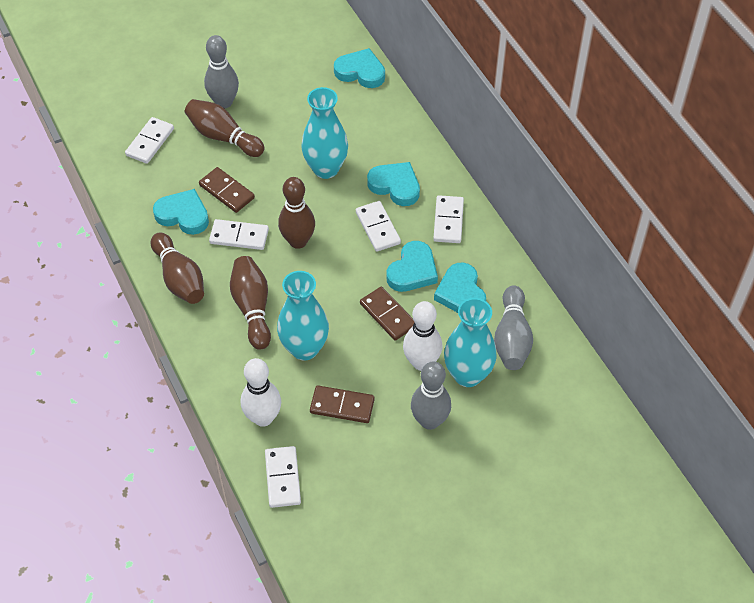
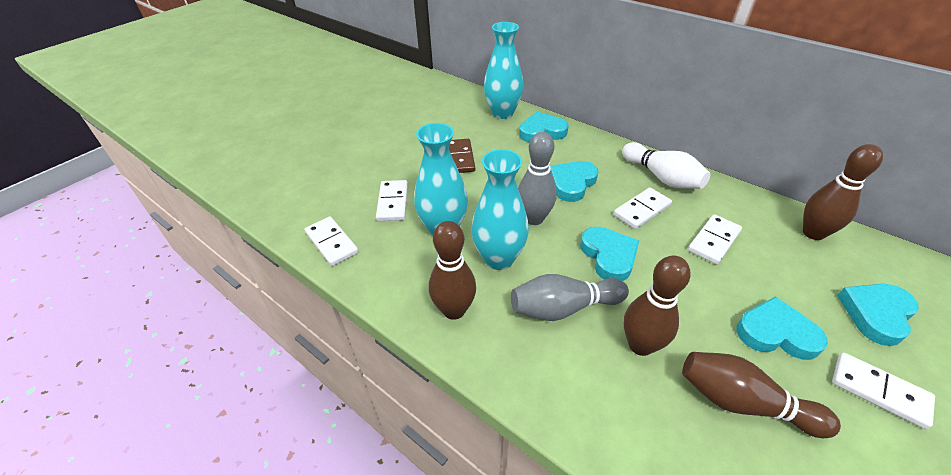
brown domino: [199,167,255,213] [310,385,375,423] [360,287,415,341] = 3 -> [449,139,475,173] = 1
grey bowling pin: [204,35,239,108] [411,361,451,430] [494,285,533,370] = 3 -> [511,274,629,321] [518,132,557,225] = 2
white bowling pin: [241,358,281,427] [403,301,443,371] = 2 -> [622,142,710,189] = 1

